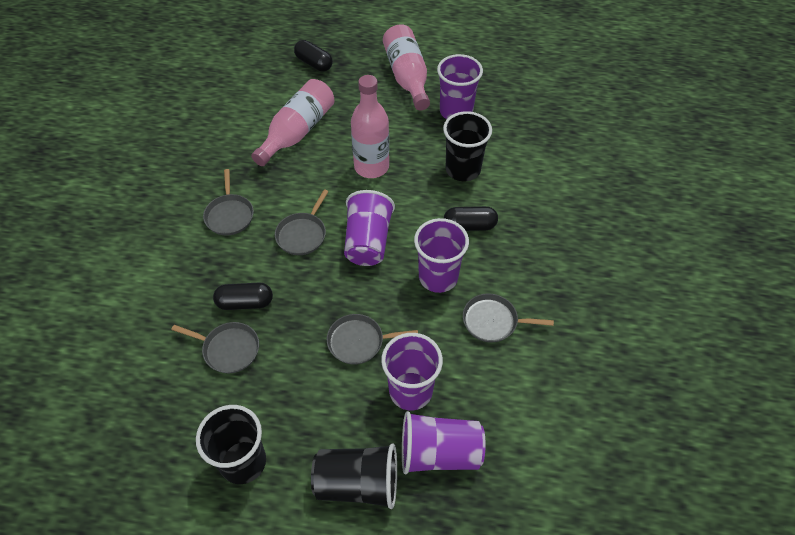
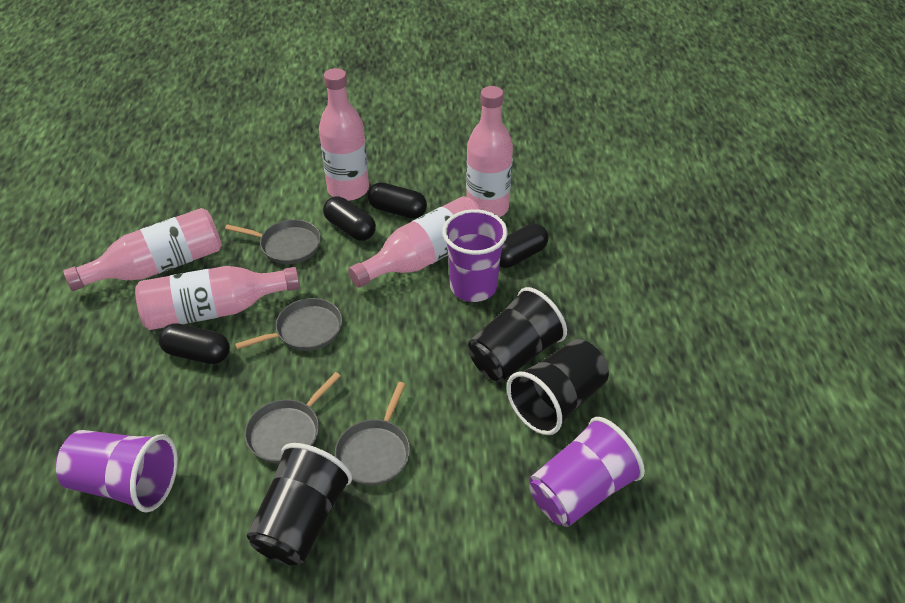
black capsule: [213,283,273,310] [294,40,333,72] [444,206,498,231] = 3 -> [158,323,230,364] [323,196,376,241] [368,182,427,219] [499,224,548,268] = 4
grey pan: [171,322,259,373] [203,169,254,236] [275,189,329,255] [327,314,418,365] [463,293,554,343] = 5 -> [225,219,321,264] [235,298,342,351] [245,372,341,463] [335,382,410,486] = 4
pink bottle: [251,79,335,166] [351,75,389,178] [383,25,430,111] = 3 -> [63,208,222,291] [135,266,300,330] [319,68,369,201] [348,196,481,287] [466,86,513,217] = 5
purple cup: [344,190,395,266] [381,333,443,410] [402,411,485,475] [414,218,469,293] [437,54,483,119] = 5 -> [56,430,178,512] [443,209,508,302] [529,417,645,527] = 3

